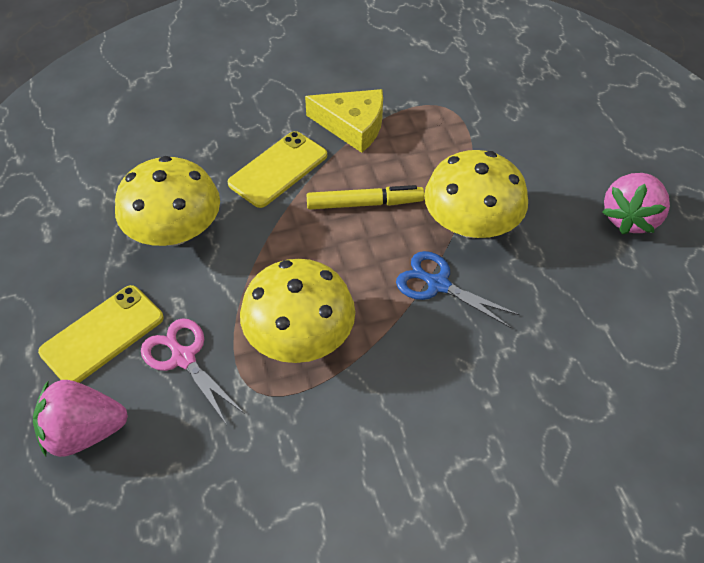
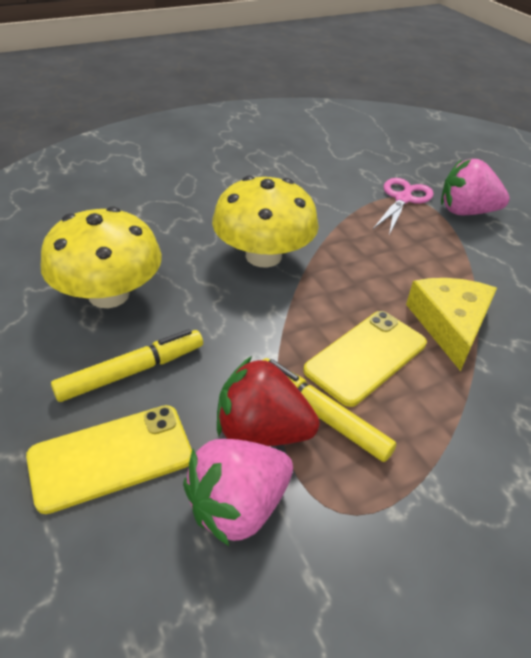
blue scissors: [396,251,520,328] = 1 -> none = 0
red strawberry: none = 0 -> [217,356,319,446] = 1
yellow marker: [306,185,424,209] = 1 -> [51,329,203,402] [263,358,397,462] = 2
yellow mushroom: [115,156,220,246] [240,259,355,363] [424,150,528,238] = 3 -> [41,207,162,308] [212,175,319,267] = 2

